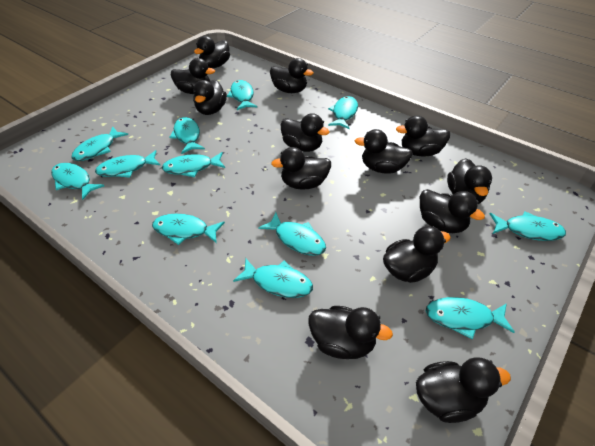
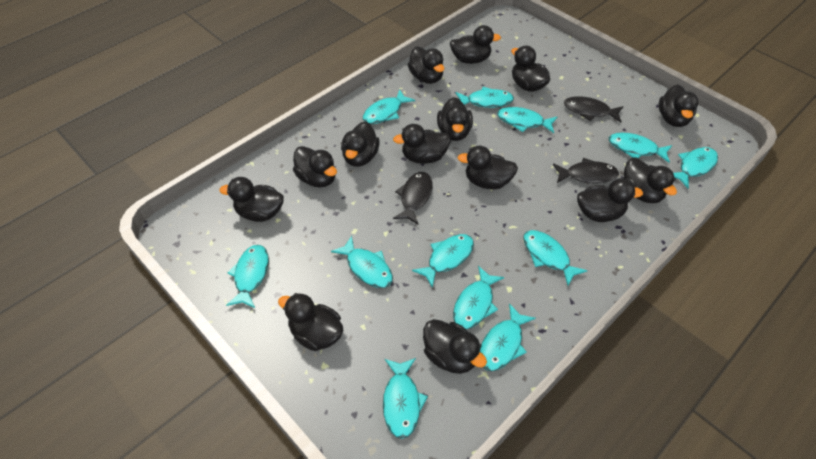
black duck: [171,58,215,94] [193,80,227,115] [194,36,230,68] [270,58,314,93] [271,147,331,190] [280,113,329,152] [308,306,393,359] [355,129,413,174] [383,226,451,283] [396,115,450,156] [416,357,511,423] [420,189,485,233] [447,158,492,204] = 13 -> [219,177,284,222] [278,293,343,351] [293,146,337,188] [341,121,380,167] [393,124,451,164] [408,47,444,84] [423,319,487,374] [437,97,473,141] [450,25,501,64] [457,146,518,189] [511,45,550,92] [577,178,643,222] [623,157,677,203] [658,85,698,127] = 14
black fish: none = 0 -> [393,172,433,225] [553,158,619,184] [564,96,624,122] = 3

